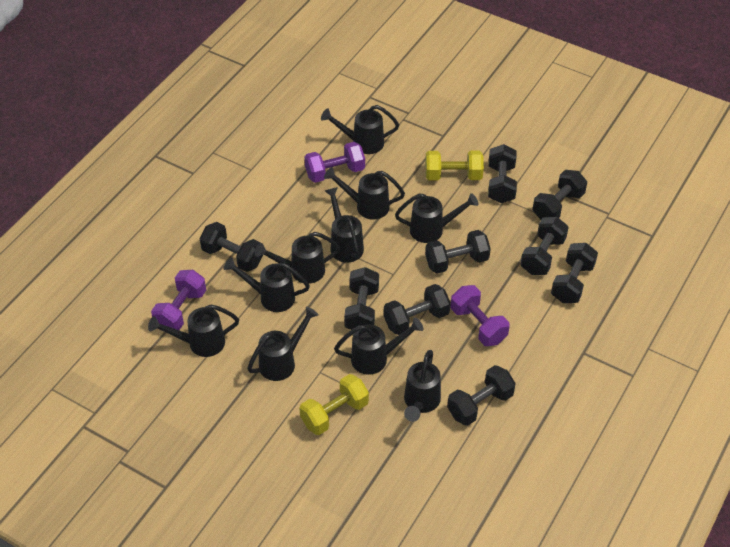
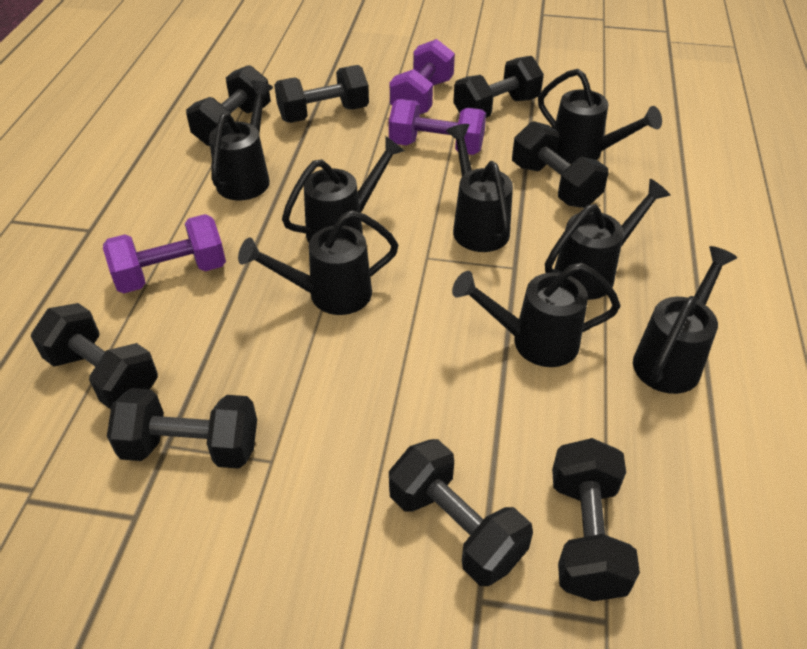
black dumbbell: [200,222,263,272] [344,267,379,330] [384,284,451,335] [425,230,491,274] [447,365,516,426] [488,144,517,203] [520,217,569,275] [533,170,587,220] [551,243,598,303] = 9 -> [31,303,158,409] [107,388,257,469] [186,65,271,146] [274,65,369,123] [389,439,533,586] [453,56,544,118] [512,121,608,208] [552,438,640,601] = 8
black watering can: [148,304,239,357] [224,257,310,312] [247,306,319,381] [255,232,340,284] [321,105,399,154] [324,167,405,220] [325,187,364,263] [334,318,424,375] [395,193,478,243] [404,350,441,422] = 10 -> [209,80,273,201] [238,210,398,315] [282,136,405,242] [446,124,513,252] [452,263,620,367] [538,69,662,164] [545,179,670,300] [633,246,737,394] = 8
yellow dumbbell: [299,374,369,435] [425,150,484,181] = 2 -> none = 0

